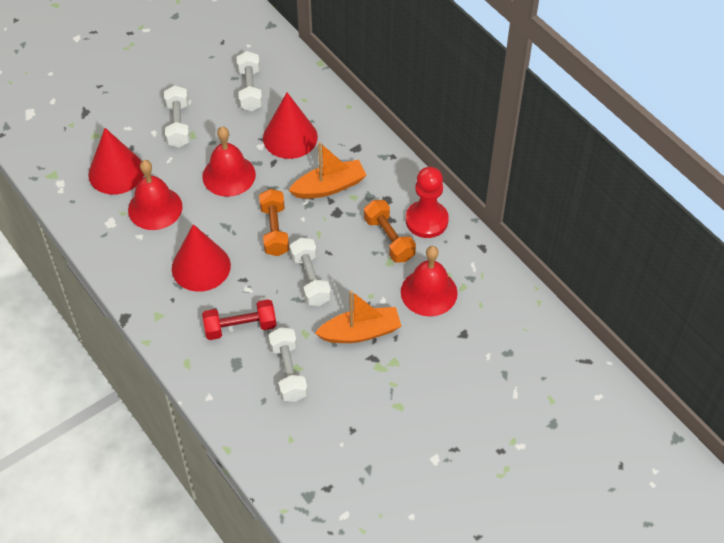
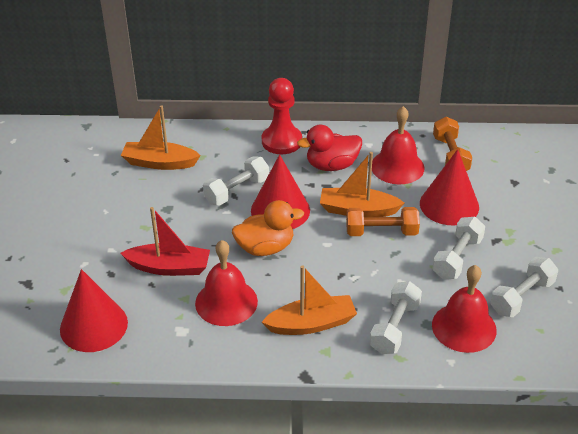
orange boat: [288,142,367,199] [315,290,401,343] = 2 -> [121,105,201,170] [262,265,357,335] [320,152,404,217] = 3
orange duck: none = 0 -> [232,200,304,256] = 1
red boat: none = 0 -> [120,207,210,276] = 1
red duck: none = 0 -> [297,124,362,171] = 1
red dumbbell: [202,299,277,340] = 1 -> none = 0

